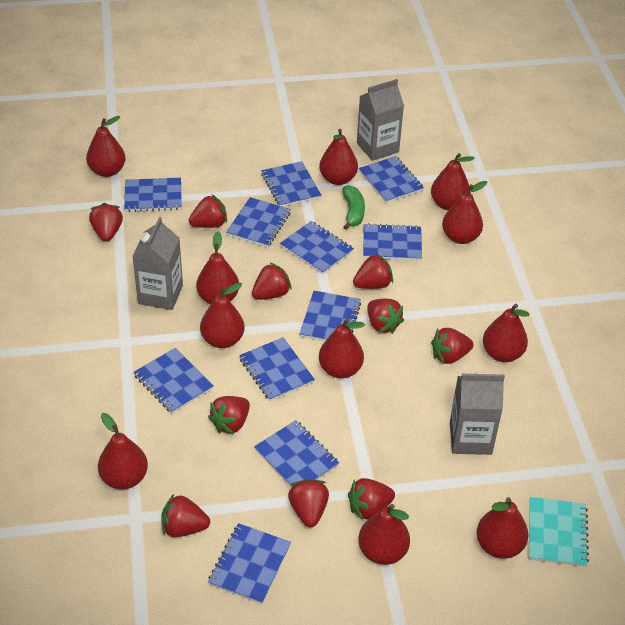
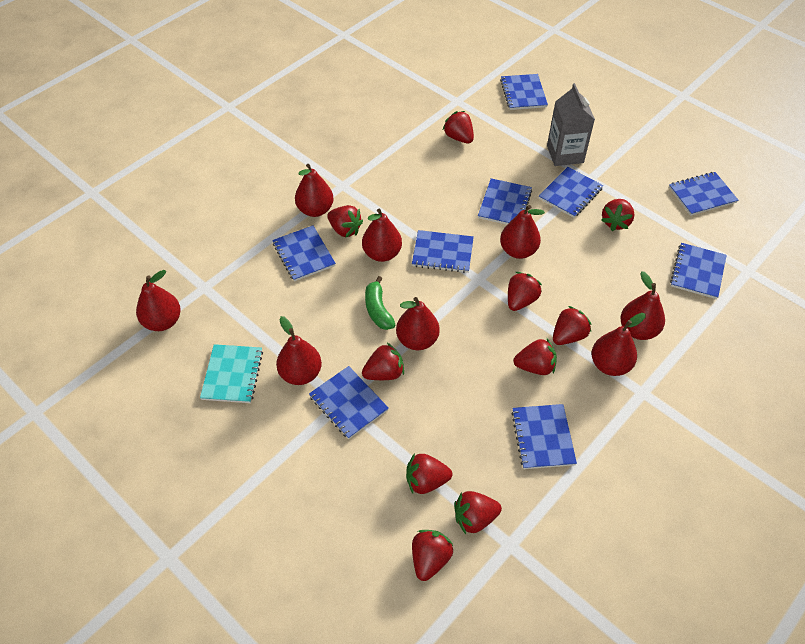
blue notebook: [124,178,182,212] [134,348,214,414] [208,523,291,604] [226,197,291,247] [239,337,315,401] [254,420,339,488] [261,161,322,207] [280,221,354,274] [300,291,361,341] [359,156,424,203] [363,223,422,261] = 11 -> [272,226,336,281] [309,366,389,439] [412,230,474,273] [478,178,532,224] [500,74,548,110] [511,404,577,469] [539,167,603,218] [669,172,738,216] [670,243,727,299] = 9
grey carton: [132,217,183,310] [357,79,404,161] [450,372,505,455] = 3 -> [547,83,595,166] = 1
red pear: [86,116,126,177] [98,413,148,490] [196,231,239,304] [200,282,245,348] [319,129,358,185] [319,318,365,378] [358,504,410,565] [431,153,475,210] [442,181,487,244] [477,497,528,559] [483,304,530,362] = 11 -> [136,270,181,331] [276,316,322,385] [295,164,334,217] [362,209,402,262] [396,297,440,350] [500,205,545,259] [591,313,646,376] [620,271,665,340] = 8

